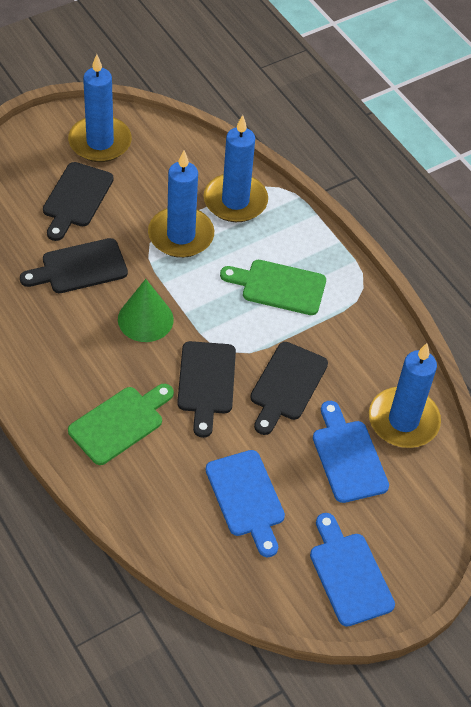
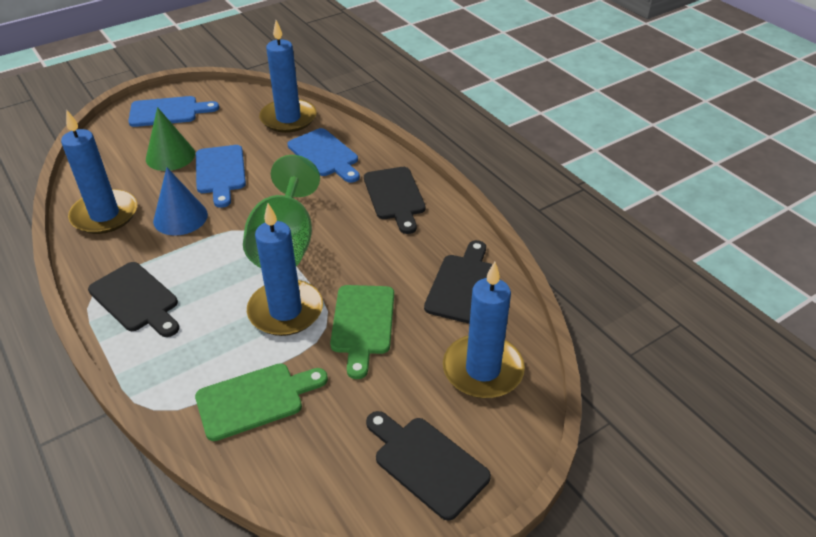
blue cone: none = 0 -> [153,167,208,236] = 1
green goblet: none = 0 -> [243,155,320,268] = 1

